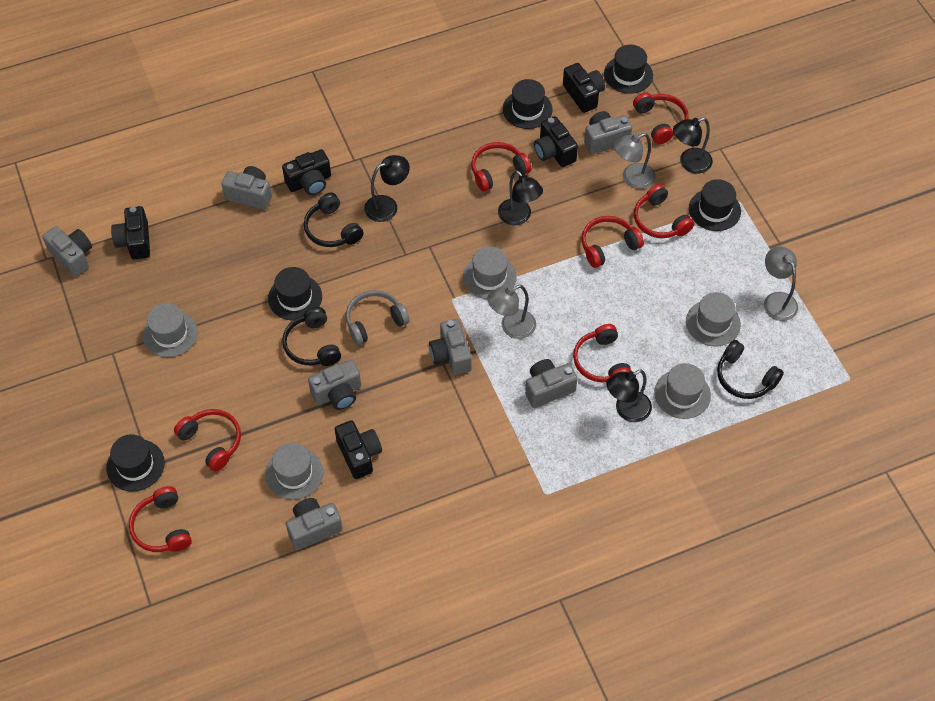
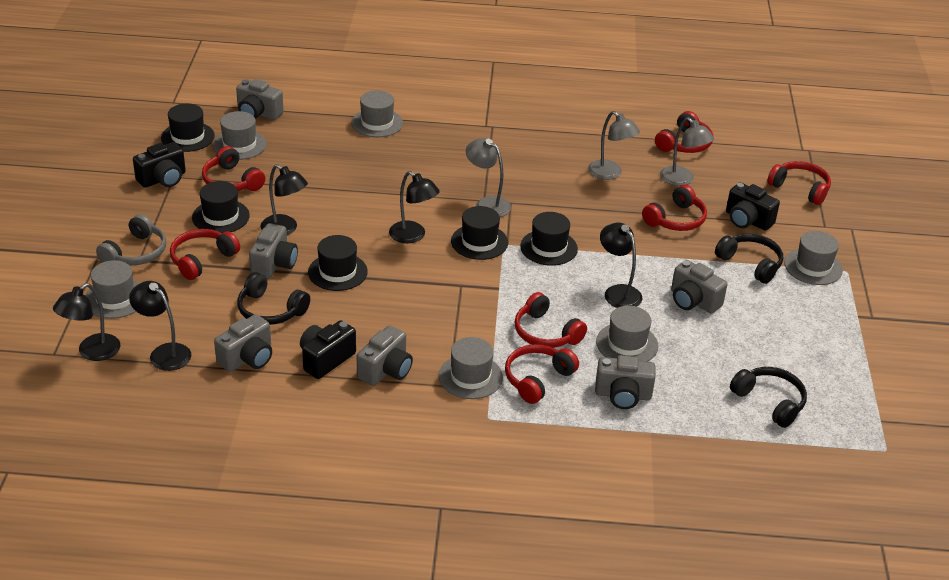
black camera: [111,206,150,260] [282,149,331,195] [335,420,382,479] [534,116,578,167] [563,63,605,113] = 5 -> [133,142,186,188] [300,320,356,379] [726,183,780,231] = 3
black lamp: [364,155,410,222] [498,170,543,225] [606,369,652,422] [673,117,713,173] = 4 -> [53,283,120,361] [129,281,192,371] [261,164,308,235] [389,171,440,243] [600,223,642,308] = 5
grey camera: [42,226,92,277] [222,166,272,210] [286,498,343,550] [308,360,361,410] [429,319,472,375] [525,359,578,408] [584,111,632,154] = 7 -> [214,314,272,372] [236,79,284,120] [249,223,298,279] [357,325,413,386] [595,355,656,409] [671,260,727,313] = 6
grey hat: [143,303,198,357] [265,443,323,500] [463,246,517,299] [654,363,711,419] [686,292,741,346] = 5 -> [85,260,140,319] [213,111,267,160] [351,91,403,137] [439,337,503,399] [596,305,658,362] [784,231,843,285] = 6

